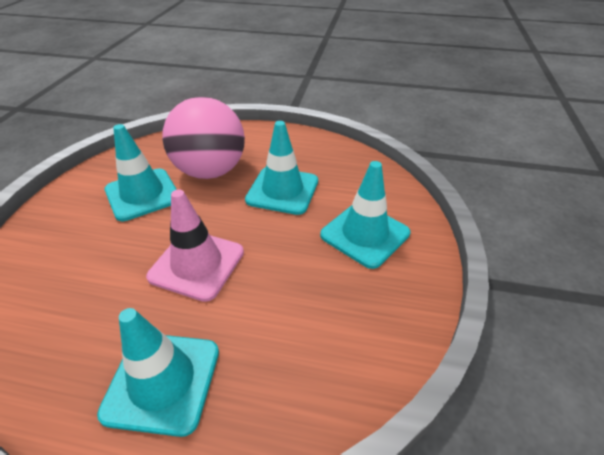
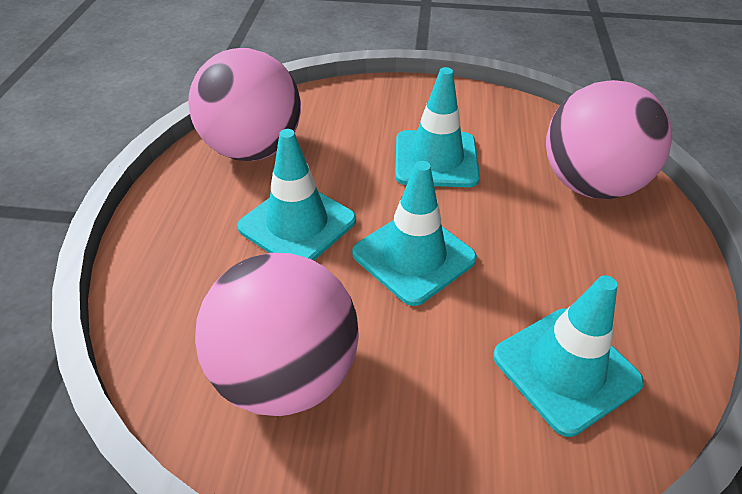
pink ball: [162,97,245,179] = 1 -> [188,48,301,161] [195,253,359,416] [546,80,672,199] = 3
pink traffic cone: [146,189,244,302] = 1 -> none = 0

